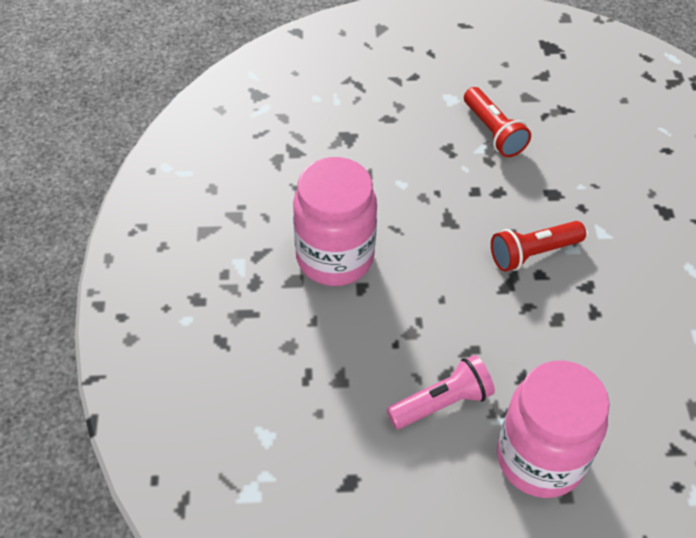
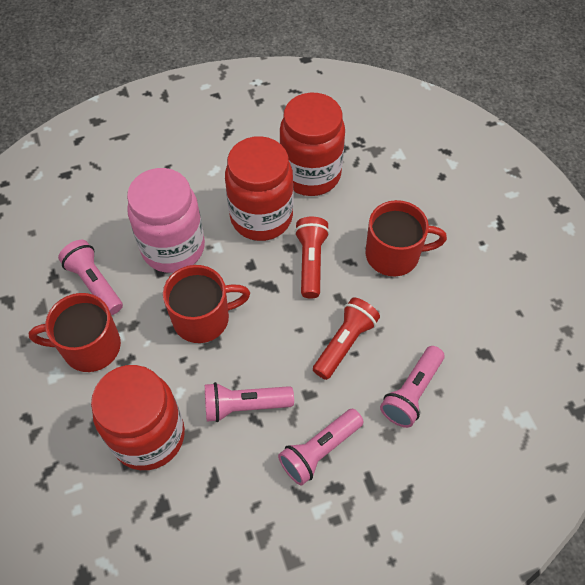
pink flashlight: [386,355,495,429] = 1 -> [58,240,123,315] [205,382,294,422] [278,409,364,485] [380,346,444,428] = 4
pink jar: [293,157,377,286] [497,361,610,498] = 2 -> [127,168,205,273] = 1
red jar: none = 0 -> [91,365,185,470] [225,136,293,241] [279,93,345,196] = 3
red mug: none = 0 -> [29,293,121,372] [163,265,250,343] [366,200,447,276] = 3

